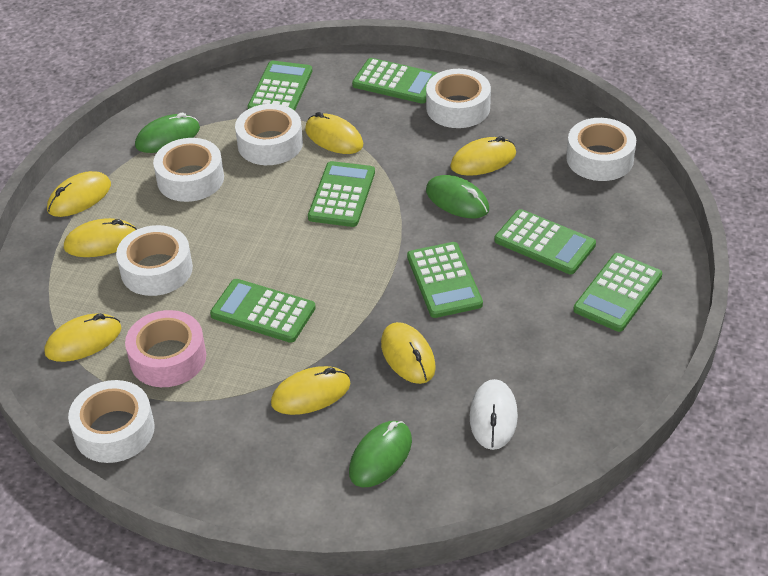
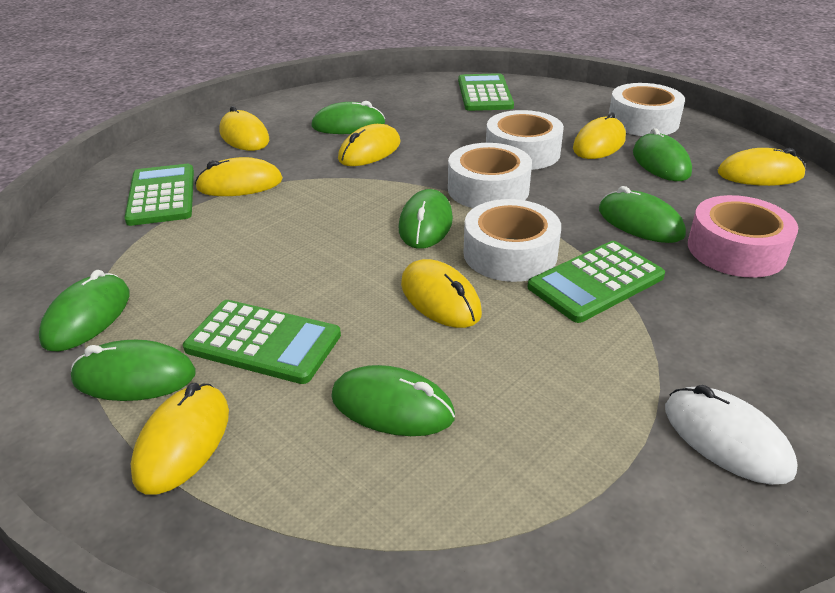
green calculator: [210,279,316,343] [247,61,312,110] [308,161,375,227] [352,58,437,104] [407,242,483,318] [494,209,596,274] [573,253,662,332] = 7 -> [124,164,194,226] [183,300,341,384] [458,73,514,111] [528,241,665,323] = 4
green mouse: [135,112,200,153] [349,421,412,488] [426,175,489,218] = 3 -> [39,270,130,351] [71,340,196,401] [311,101,385,134] [331,365,455,436] [399,189,453,249] [599,186,686,243] [633,128,692,181] = 7
white tape: [68,380,155,463] [116,225,193,296] [153,138,224,202] [235,104,303,165] [426,69,491,128] [566,118,636,181] = 6 -> [448,143,532,208] [464,199,561,282] [486,110,564,170] [609,83,685,136] = 4

